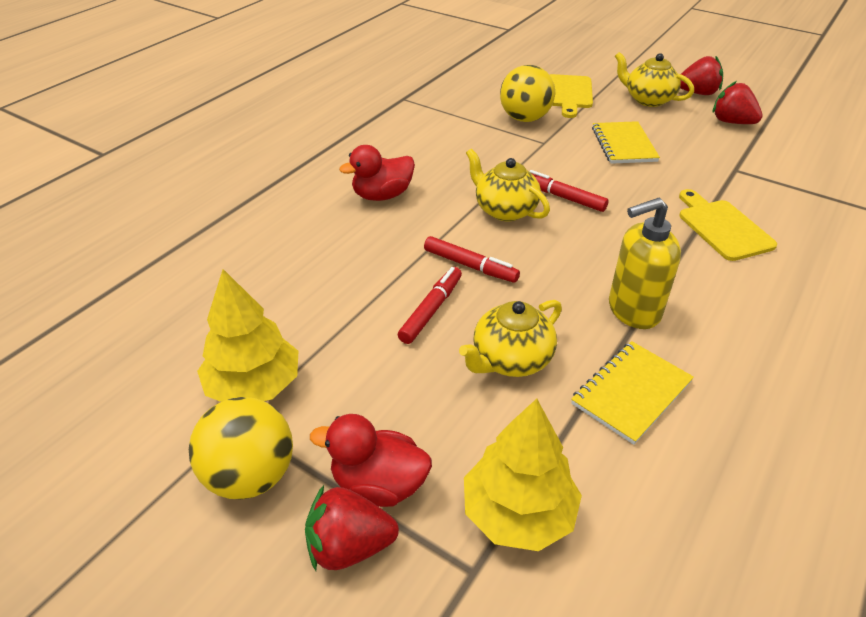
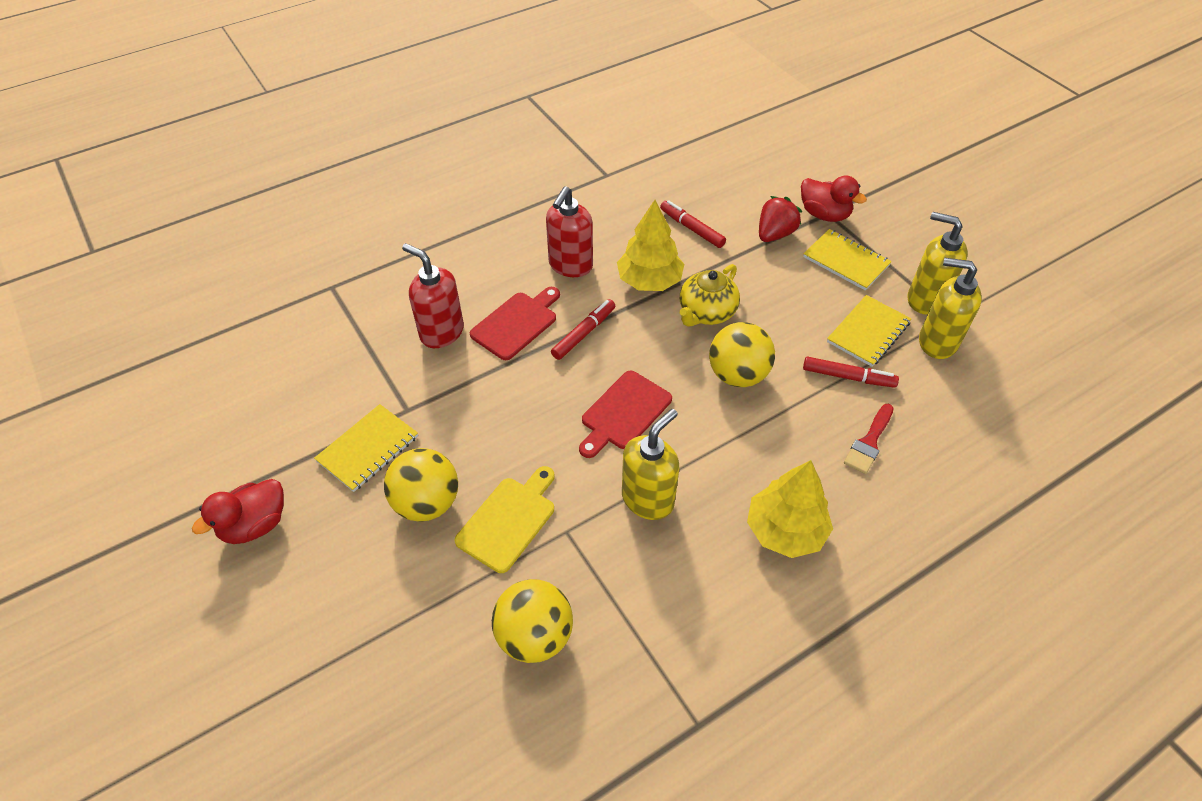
red brush: none = 0 -> [844,404,894,474] = 1
red cutting board: none = 0 -> [470,287,560,360] [579,371,672,458] = 2
red soap dispenser: none = 0 -> [402,243,464,348] [546,186,593,277] = 2
red strawberry: [305,485,399,571] [680,56,723,95] [713,81,763,124] = 3 -> [759,196,802,242] = 1
yellow ball: [189,397,293,500] [500,65,555,122] = 2 -> [384,448,458,522] [492,579,573,663] [709,322,775,387] = 3
yellow cutting board: [550,74,593,118] [679,189,777,261] = 2 -> [455,466,555,573] = 1
yellow notebook: [571,341,694,445] [592,121,660,164] = 2 -> [314,404,418,492] [803,229,892,290] [827,295,911,367] = 3
yellow soap dispenser: [609,198,681,329] = 1 -> [622,409,679,520] [907,212,968,315] [919,258,982,359] = 3
yellow teapot: [459,300,562,377] [466,149,550,221] [615,52,694,107] = 3 -> [680,264,740,327] = 1

